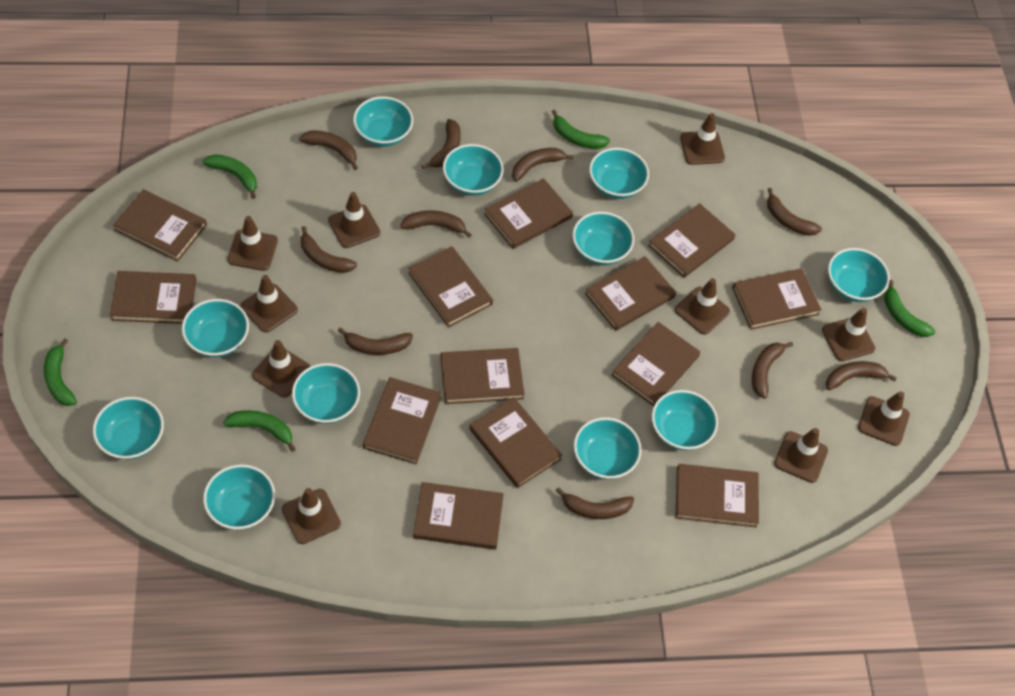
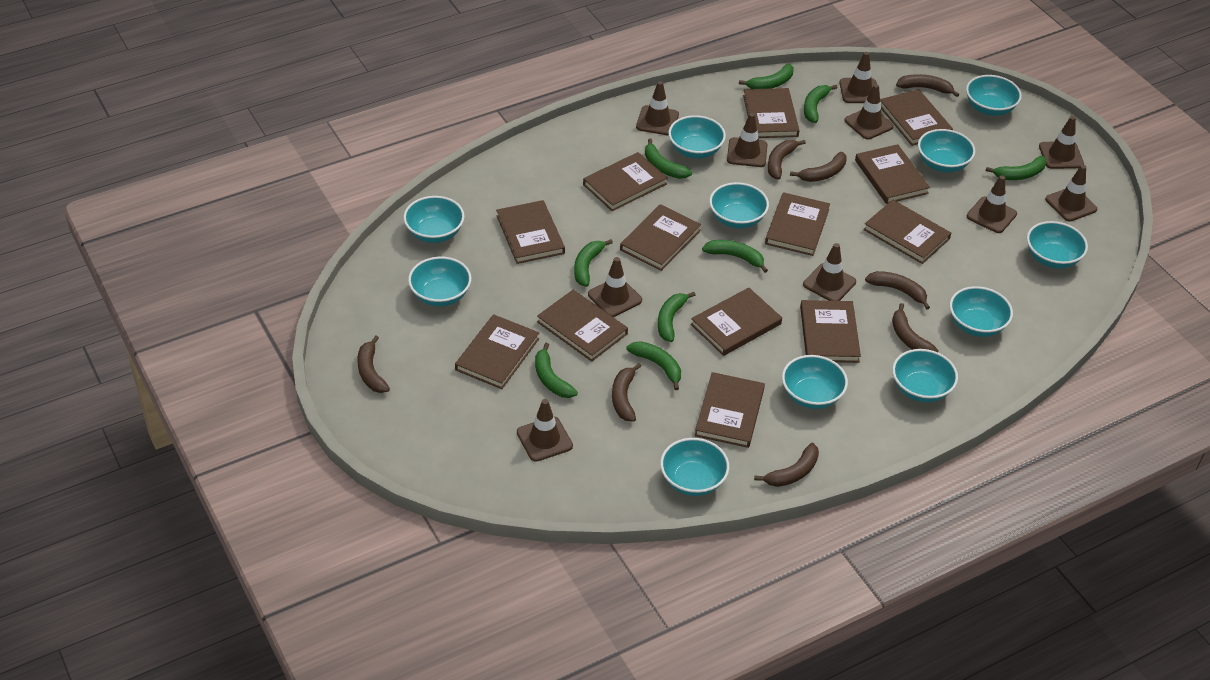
brown banana: [299,130,358,170] [301,226,357,273] [338,327,413,355] [400,211,471,238] [421,119,461,169] [512,148,574,182] [555,487,634,519] [752,342,793,399] [767,188,822,236] [826,361,897,390] = 10 -> [357,336,390,393] [612,363,641,422] [754,443,819,487] [768,140,806,180] [790,152,847,182] [865,271,930,310] [892,303,939,352] [896,74,959,97] = 8
green banana: [44,338,77,406] [202,154,257,199] [223,410,296,452] [552,110,610,149] [884,280,936,337] = 5 -> [535,343,578,398] [574,239,613,287] [627,341,681,390] [645,138,692,179] [658,292,696,342] [702,240,768,273] [739,64,794,89] [804,85,838,123] [986,156,1047,180] = 9

